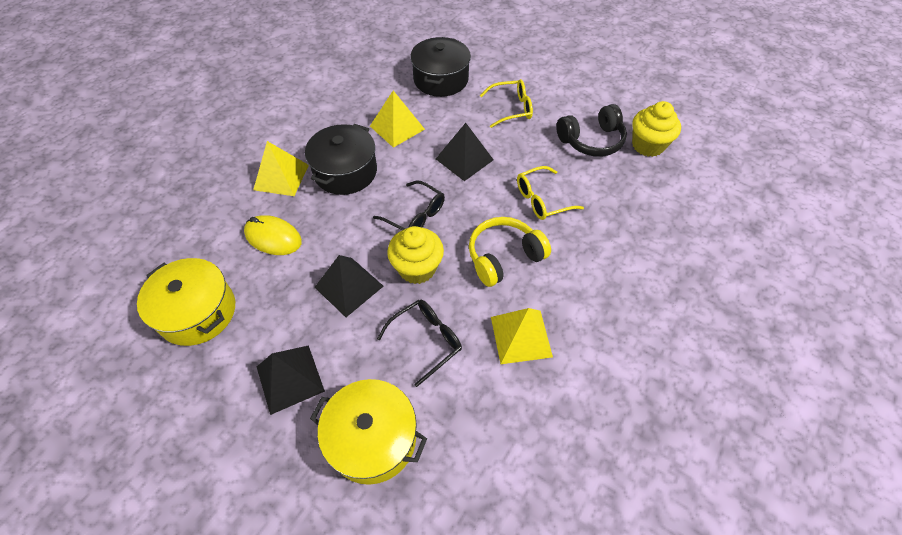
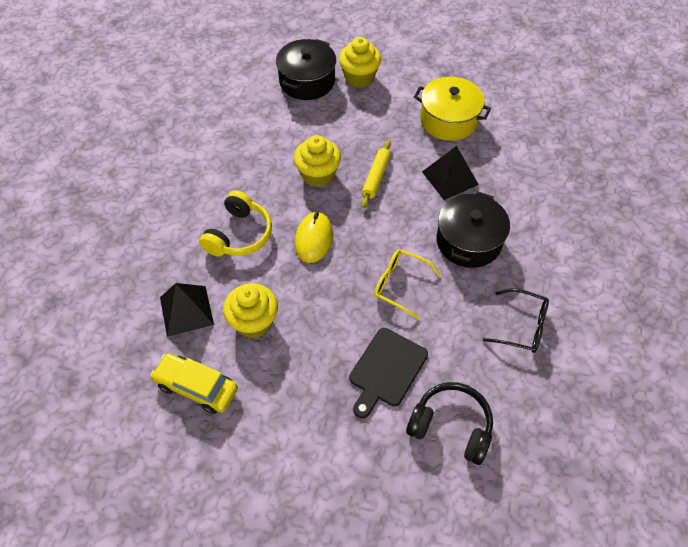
black cutting board: none = 0 -> [349,328,428,418] = 1
black glasses: [373,181,445,230] [377,300,462,387] = 2 -> [483,288,549,353] = 1
black pyramid: [257,345,325,415] [314,255,383,317] [436,123,494,181] = 3 -> [160,283,214,337] [422,146,479,200] = 2
yellow car: none = 0 -> [150,353,238,414] = 1
yellow cupcake: [387,226,444,284] [632,101,681,157] = 2 -> [223,283,278,339] [294,135,341,187] [339,37,381,88] = 3
yellow glasses: [480,79,533,128] [517,166,584,220] = 2 -> [374,249,441,320] = 1
yellow pot: [137,258,235,346] [310,379,427,485] = 2 -> [414,77,491,141] = 1
yellow pyramid: [253,141,309,196] [370,91,425,148] [491,308,553,364] = 3 -> none = 0
yellow rolling pin: none = 0 -> [361,140,391,208] = 1

